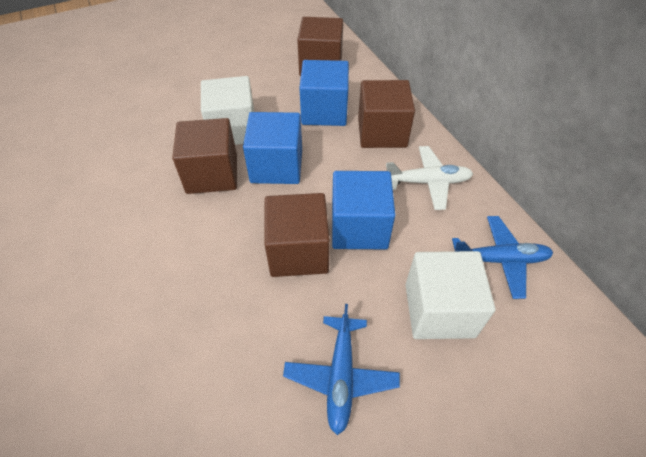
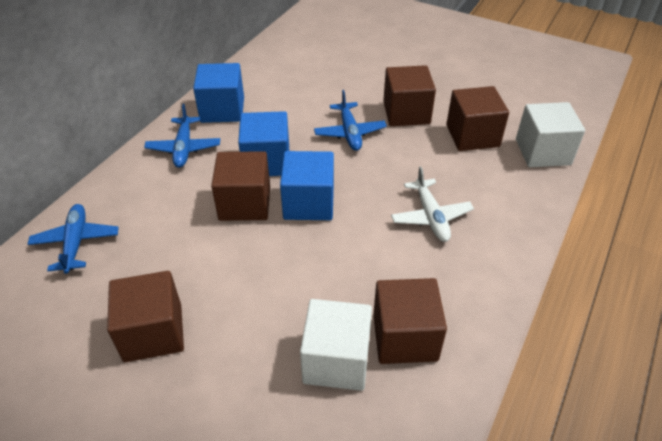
blue plane: [283,304,400,435] [452,216,553,299] = 2 -> [28,204,119,274] [144,104,220,168] [314,90,387,151] = 3
brown cube: [172,118,237,194] [264,193,330,277] [297,17,343,76] [358,80,415,148] = 4 -> [107,271,184,362] [211,151,270,221] [373,278,447,364] [383,65,436,126] [446,86,509,151] = 5

